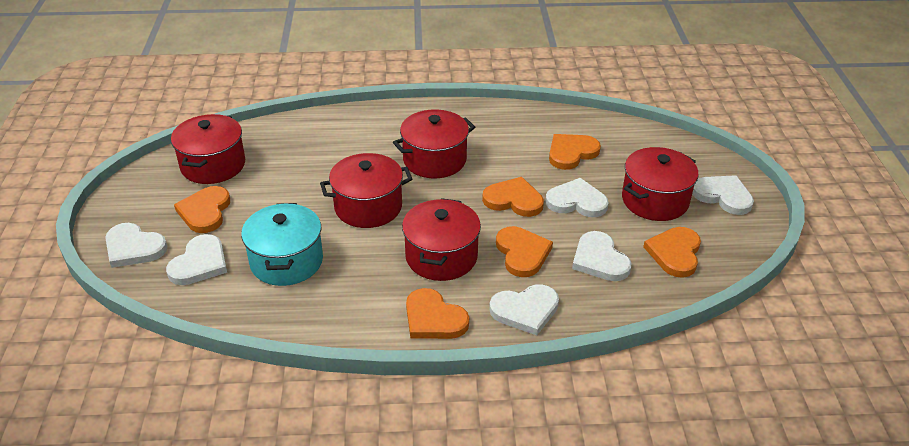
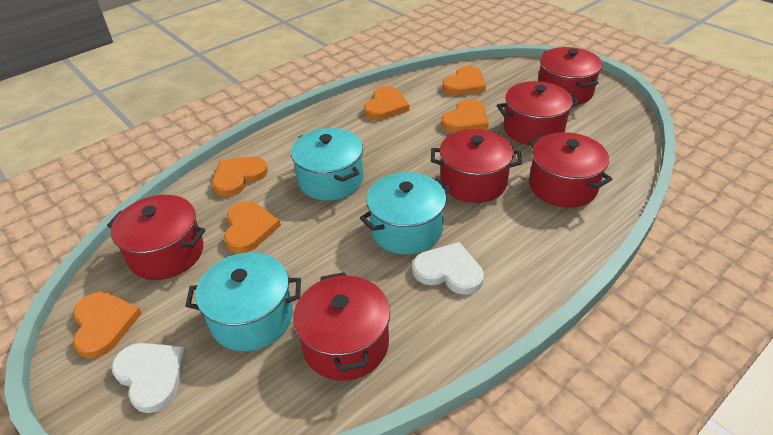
red pot: [171,114,245,184] [320,153,412,228] [393,110,475,178] [402,198,481,281] [622,147,699,221] = 5 -> [107,195,206,280] [293,272,390,381] [431,129,522,203] [497,81,579,145] [529,132,613,208] [538,47,603,105] = 6
turquoise pot: [241,203,323,286] = 1 -> [185,252,301,351] [291,128,363,201] [360,172,451,255] = 3
white heart: [105,223,168,268] [166,234,227,285] [489,284,559,335] [545,178,609,217] [572,231,631,281] [692,175,754,215] = 6 -> [111,343,187,413] [412,242,484,295] = 2

